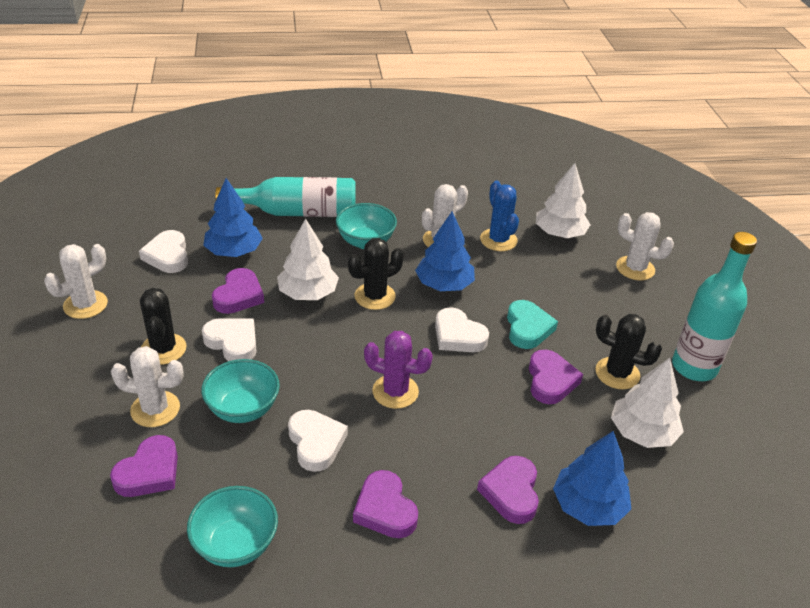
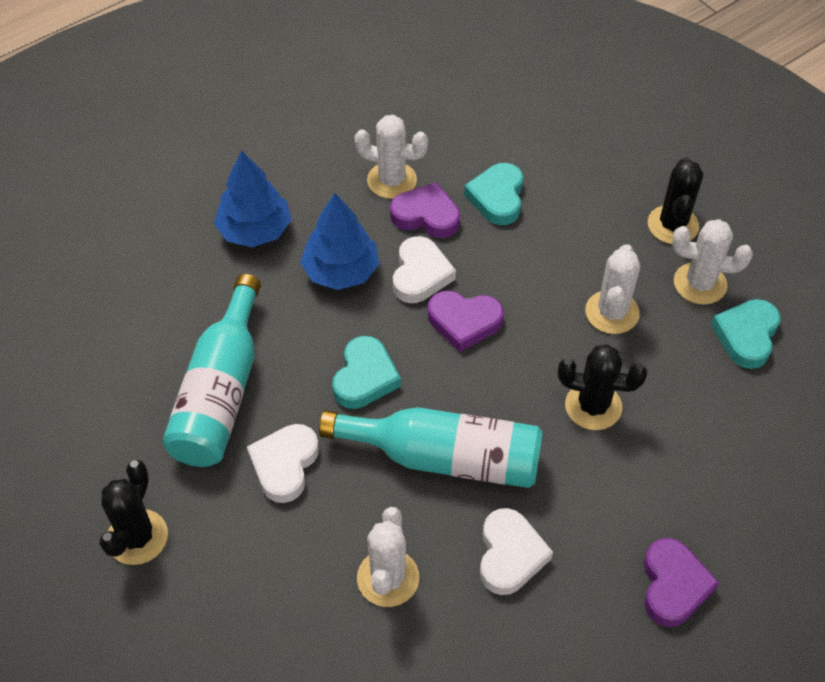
blue cactus: [480,181,519,251] = 1 -> none = 0
blue tree: [203,178,263,257] [415,212,475,291] [553,431,631,526] = 3 -> [214,150,291,247] [300,193,379,290] = 2
purple cactus: [364,331,433,409] = 1 -> none = 0
purple heart: [110,435,178,497] [212,268,264,314] [353,470,418,538] [477,456,539,524] [529,350,583,404] = 5 -> [390,182,460,238] [428,291,504,352] [644,538,719,627] = 3
turquoise bowl: [187,486,278,567] [201,359,280,423] [336,203,397,249] = 3 -> none = 0
turquoise heart: [507,300,558,349] = 1 -> [332,336,401,409] [464,163,523,225] [711,299,780,369] = 3
white heart: [139,230,188,273] [202,318,256,361] [288,410,348,472] [435,307,489,352] = 4 -> [247,424,319,503] [393,236,456,303] [480,508,553,595] = 3
white tree: [277,218,339,300] [536,163,591,238] [611,358,684,448] = 3 -> none = 0

